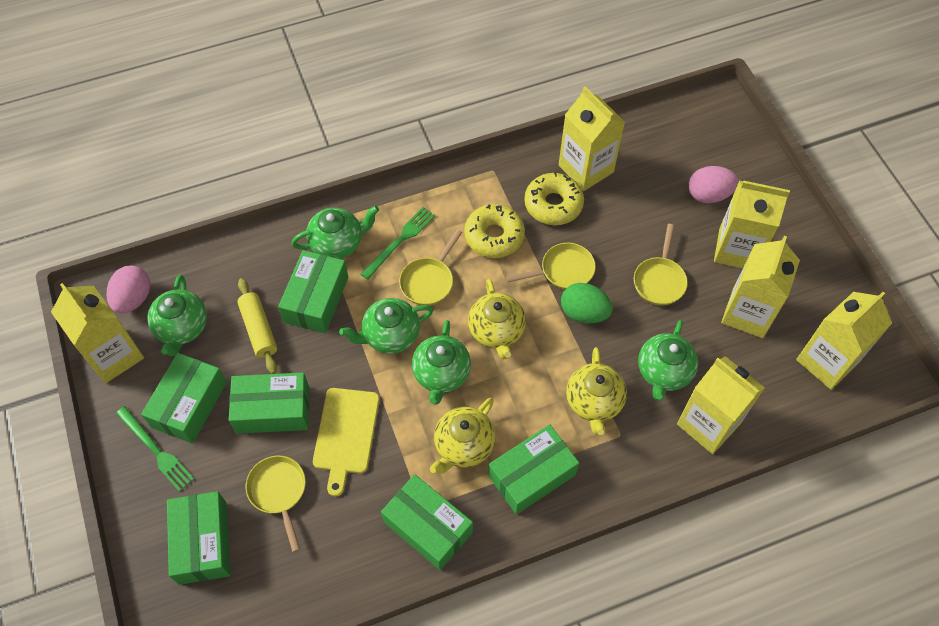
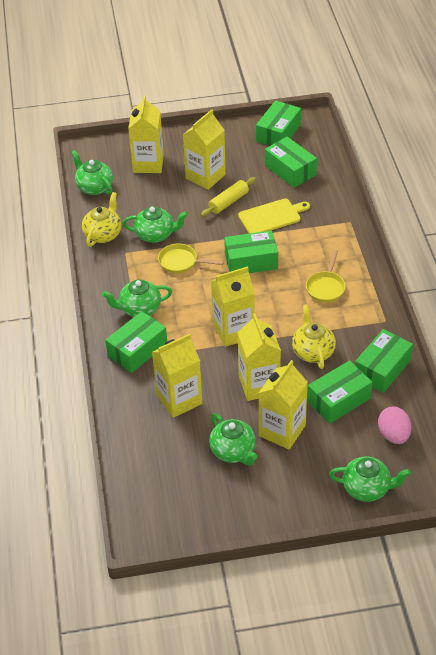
green egg: [561,283,613,323] = 1 -> none = 0
green fork: [116,406,194,492] [361,207,435,280] = 2 -> none = 0
pink egg: [107,265,150,314] [688,166,739,203] = 2 -> [378,406,411,444] = 1
yellow donut: [464,204,525,258] [524,172,584,225] = 2 -> none = 0
yellow pan: [246,455,306,552] [399,229,462,306] [506,243,596,290] [634,224,688,306] = 4 -> [158,244,224,273] [306,250,346,302] = 2
yellow teapot: [430,398,496,474] [468,279,526,359] [566,347,627,435] = 3 -> [82,192,121,247] [292,304,336,369] = 2

